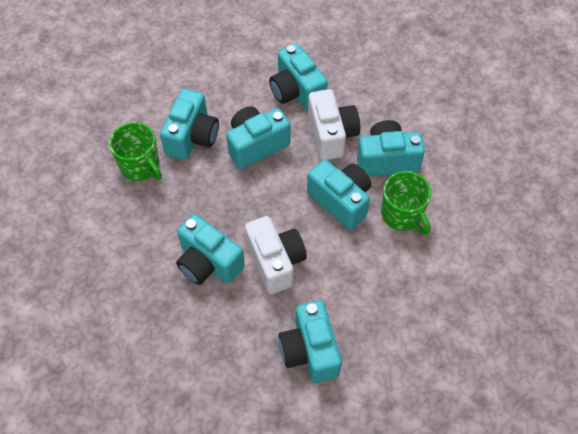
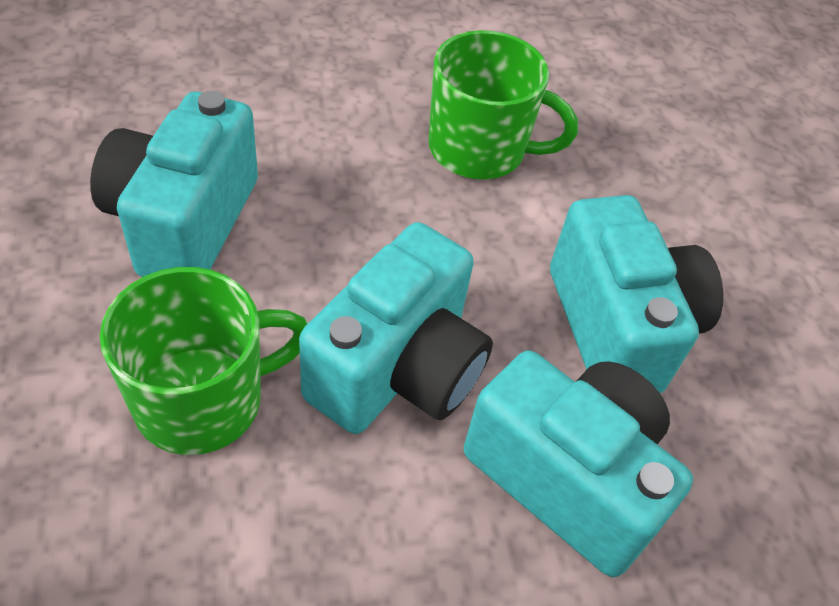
turquoise camera: [160,89,219,160] [176,214,245,285] [226,106,291,169] [269,43,328,111] [279,300,342,383] [307,160,371,230] [357,120,425,176] = 7 -> [90,91,258,277] [299,222,493,434] [464,350,693,577] [550,195,724,393] = 4
white camera: [245,216,307,294] [308,89,360,160] = 2 -> none = 0

